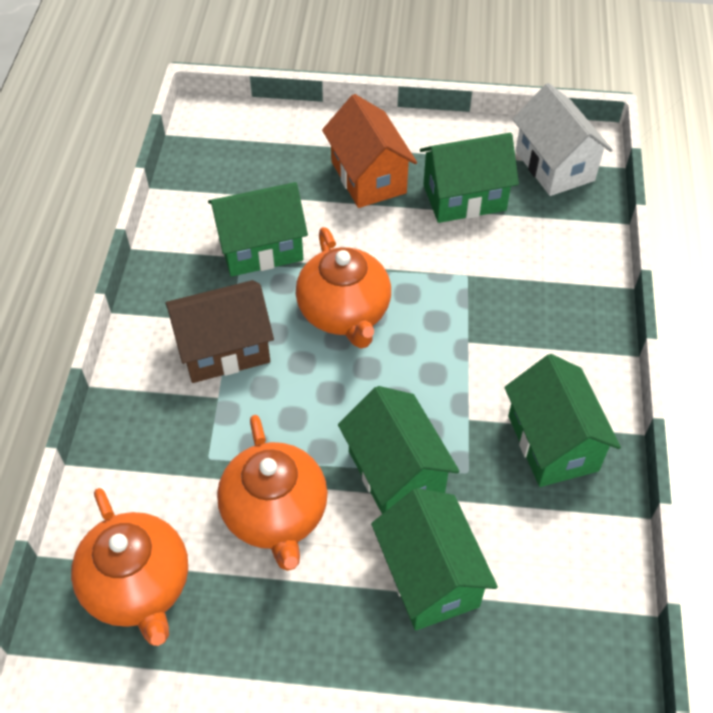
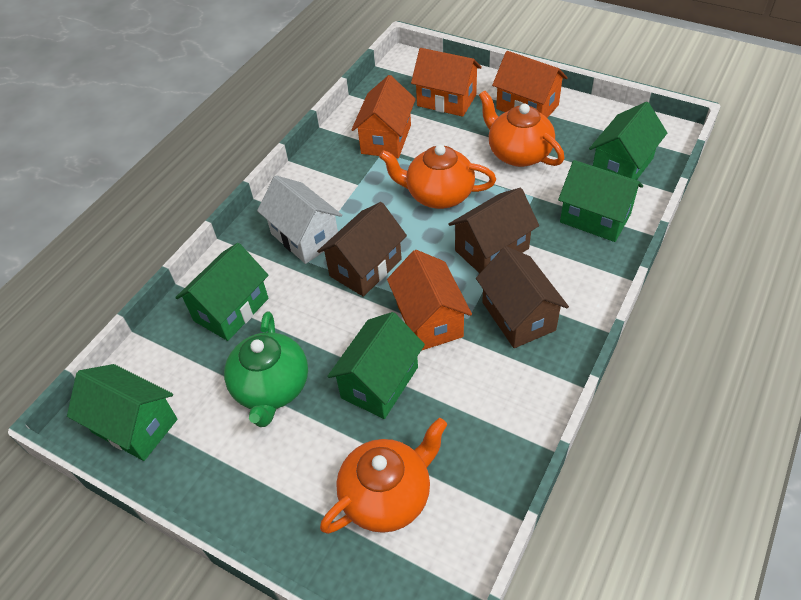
brown house: [165,280,274,383] = 1 -> [317,202,407,297] [448,188,539,273] [476,246,569,348] = 3
green teapot: none = 0 -> [224,312,308,427] = 1
orange house: [322,94,417,208] = 1 -> [351,75,416,158] [387,250,472,351] [411,48,482,117] [492,51,568,118] = 4

